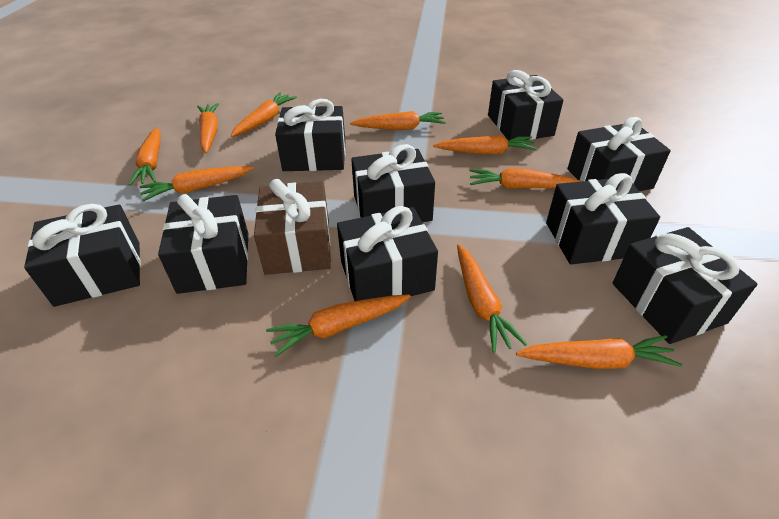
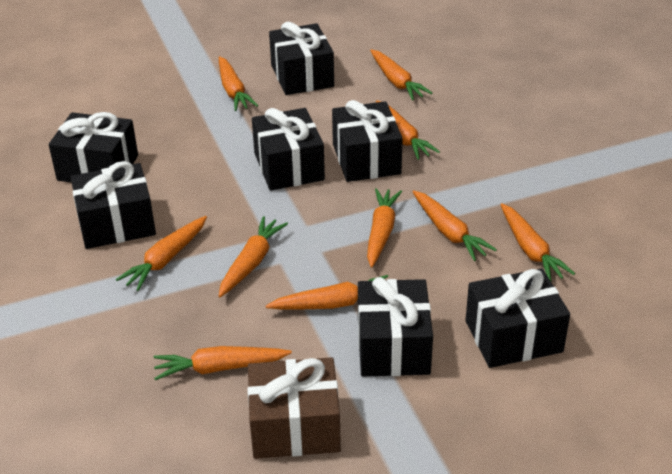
black gift: [24,204,141,307] [158,194,249,294] [275,99,345,171] [337,206,438,301] [351,144,435,222] [488,70,564,141] [546,173,660,264] [568,117,671,191] [613,227,758,344] = 9 -> [49,112,138,183] [71,161,156,249] [252,108,325,191] [269,22,334,95] [332,100,403,182] [358,277,433,377] [465,268,570,368] = 7

